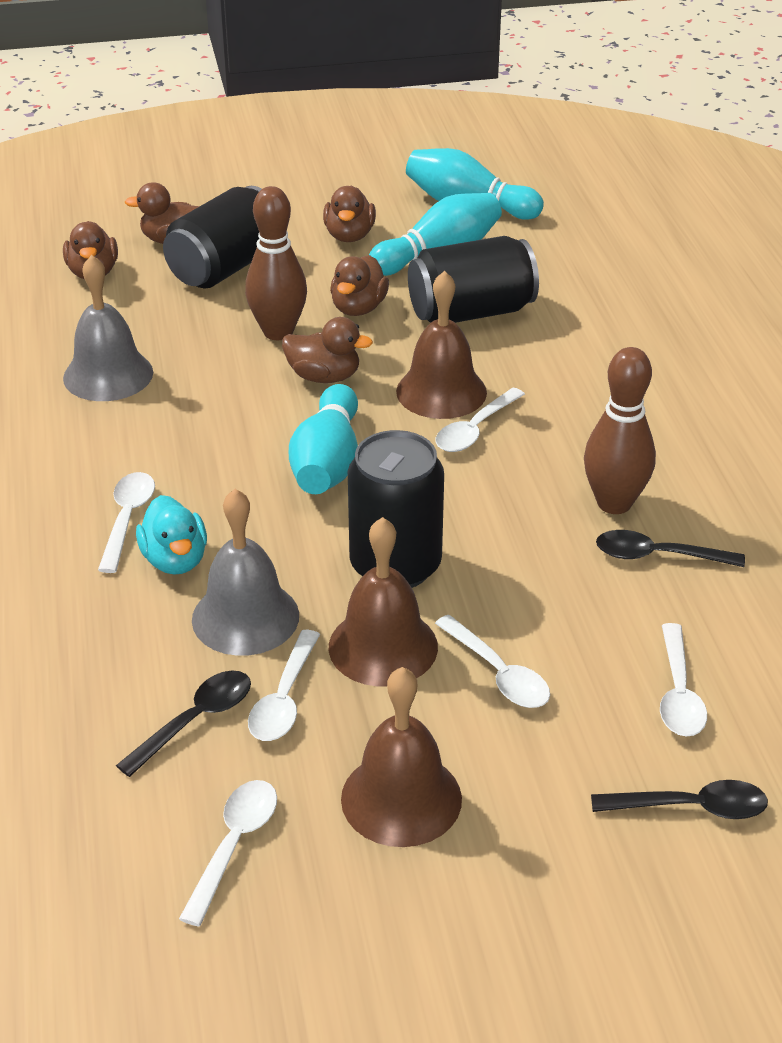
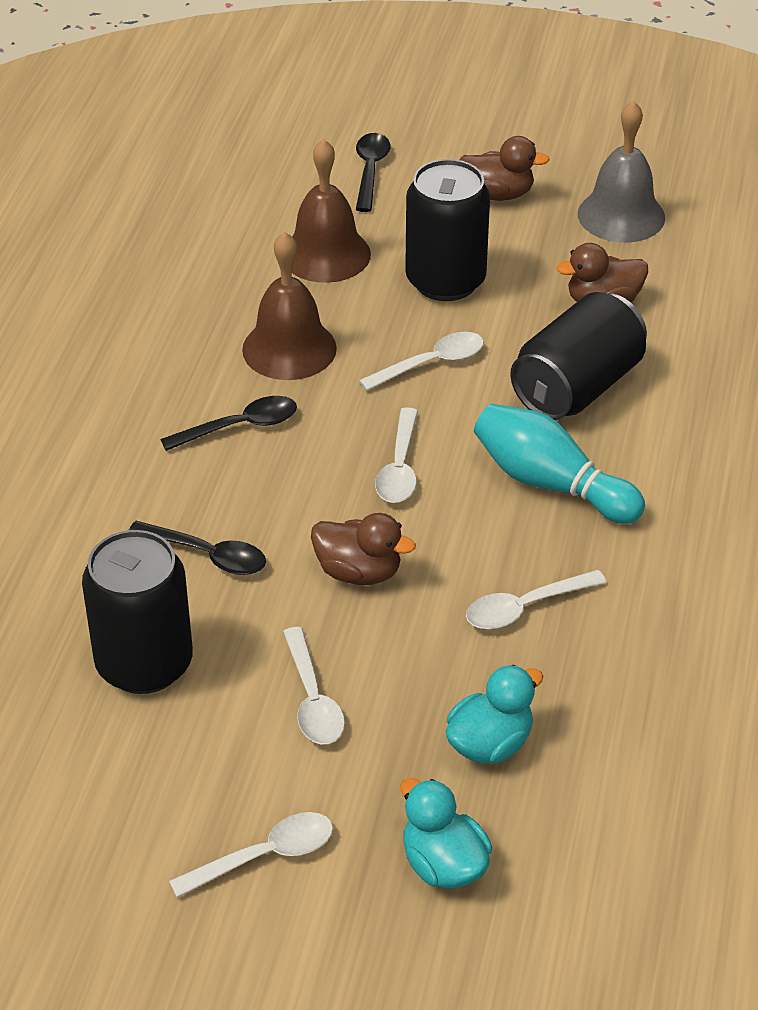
brown bell: [329,517,438,686] [341,667,462,847] [396,271,487,419] = 3 -> [242,232,337,380] [292,139,371,283] = 2
brown bowling pin: [245,186,307,340] [584,347,656,514] = 2 -> none = 0
brown duck: [63,221,118,279] [125,182,200,244] [282,317,373,383] [323,186,376,242] [330,255,389,316] = 5 -> [311,513,416,585] [459,136,550,201] [557,243,648,302] = 3
grey bell: [63,255,153,401] [192,489,299,656] = 2 -> [578,101,665,243] = 1
turquoise bowling pin: [289,384,358,494] [369,193,502,276] [406,148,544,220] = 3 -> [474,404,645,524] = 1
turquoise duck: [136,495,207,575] = 1 -> [400,778,492,889] [446,665,543,764] = 2
white spoon: [98,472,155,573] [179,780,277,926] [248,630,320,741] [435,615,550,708] [436,388,525,452] [660,623,707,737] = 6 -> [169,812,333,898] [283,627,345,744] [359,332,484,391] [375,407,418,503] [466,570,607,629] = 5

